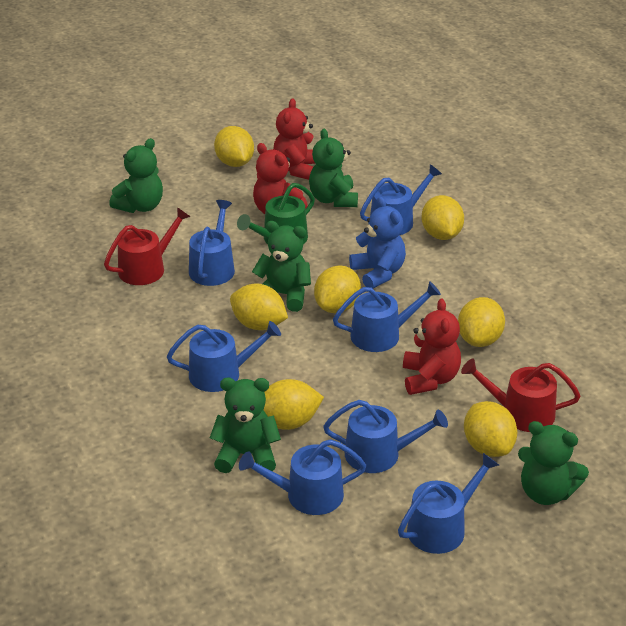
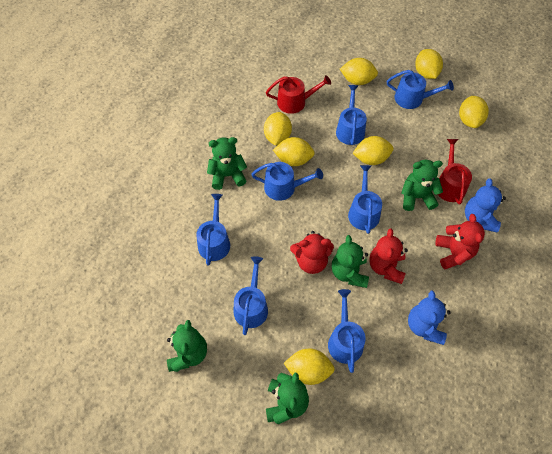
blue teddy bear: [349,197,406,289] = 1 -> [408,291,451,345] [465,178,506,232] = 2
green watering can: [237,183,315,244] = 1 -> none = 0

